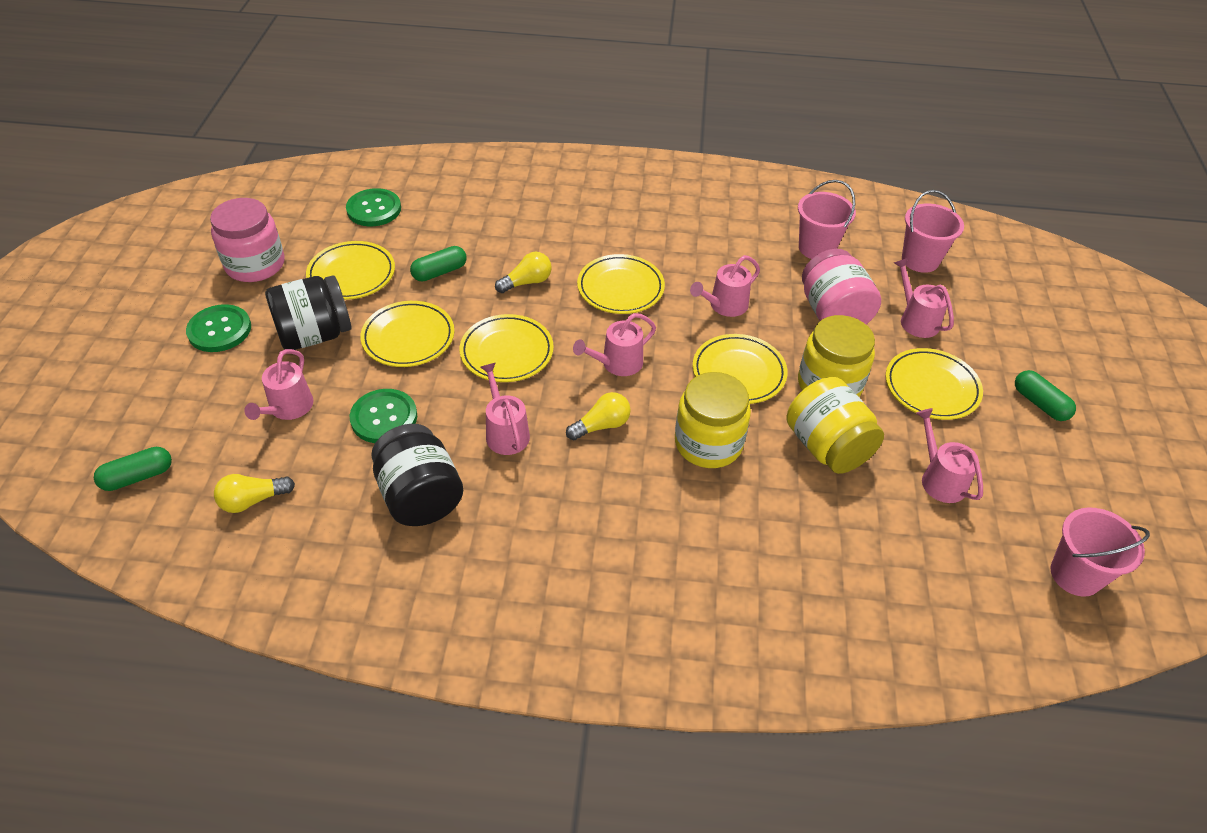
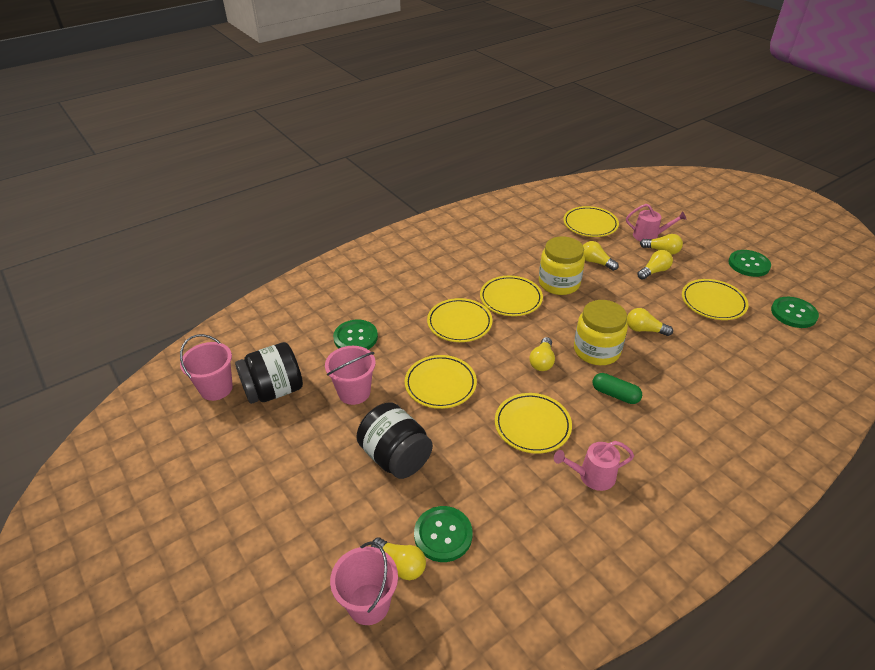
green button: [186,304,251,352] [346,188,401,227] [350,389,417,443] = 3 -> [333,320,378,349] [414,506,473,562] [728,250,771,277] [771,297,819,328] = 4
green capsule: [94,447,172,491] [410,246,466,282] [1015,370,1076,421] = 3 -> [593,373,642,404] = 1
pink jar: [210,198,285,282] [802,249,881,324] = 2 -> none = 0
pink watering can: [244,349,313,420] [480,363,530,455] [573,313,656,376] [690,255,760,317] [894,258,954,338] [916,408,983,503] = 6 -> [554,441,634,491] [626,204,686,242] = 2
yellow jar: [675,372,751,468] [787,377,884,474] [798,315,875,397] = 3 -> [539,236,585,295] [574,300,628,365] = 2
yellow light bulb: [214,474,295,513] [495,252,552,293] [566,392,631,440] = 3 -> [371,537,426,580] [529,337,555,371] [583,241,619,271] [627,308,673,336] [637,250,673,280] [640,234,683,255] = 6

